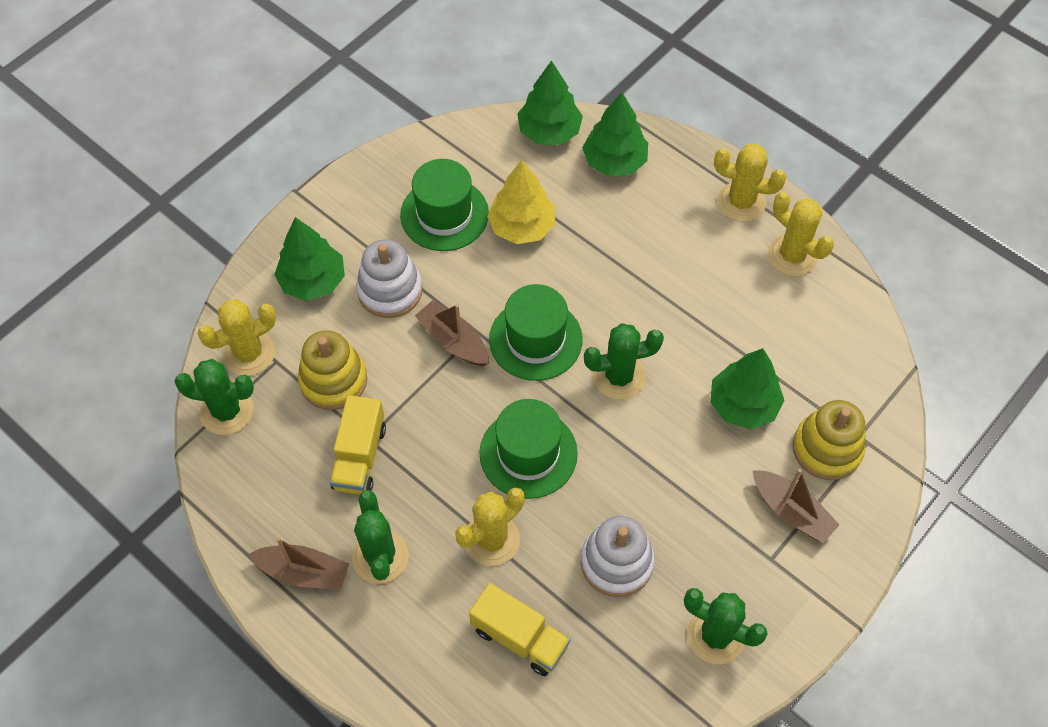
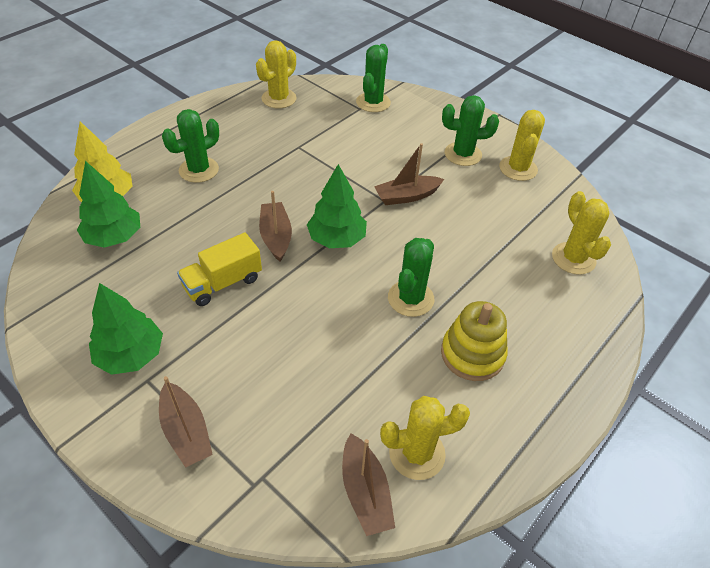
brown boat: [248,537,349,590] [415,300,489,366] [752,469,840,543] = 3 -> [159,376,213,468] [259,191,292,262] [342,433,395,536] [374,143,444,205] = 4
green hat: [400,159,489,251] [480,399,578,499] [489,284,583,381] = 3 -> none = 0
green tree: [274,217,345,301] [517,60,583,145] [582,92,648,176] [710,348,784,429] = 4 -> [77,161,140,248] [89,283,163,375] [307,164,367,248] = 3
white stacking toy: [356,239,423,318] [581,516,655,597] = 2 -> none = 0
yellow stacking toy: [298,330,367,410] [793,400,865,480] = 2 -> [441,301,508,381] = 1
yellow truck: [330,395,386,494] [469,583,571,676] = 2 -> [177,233,262,306] = 1

